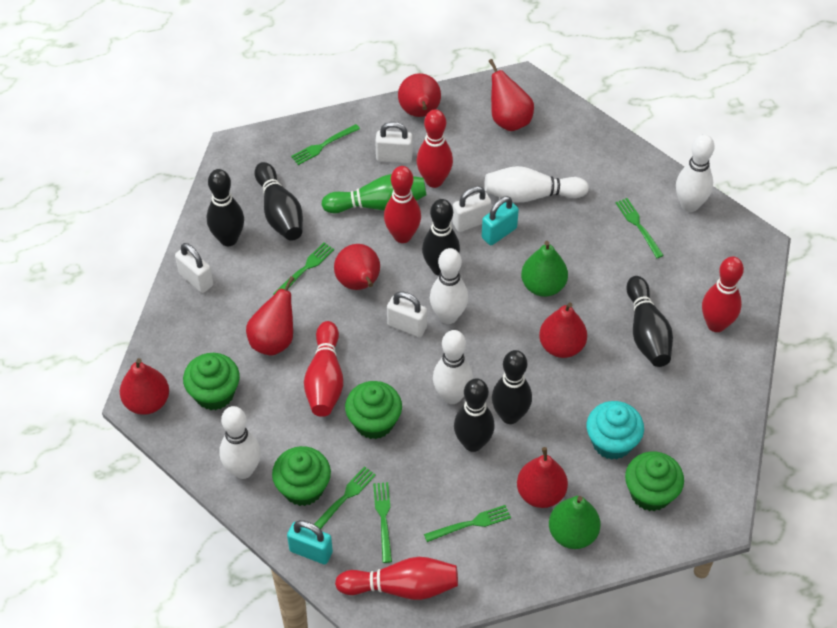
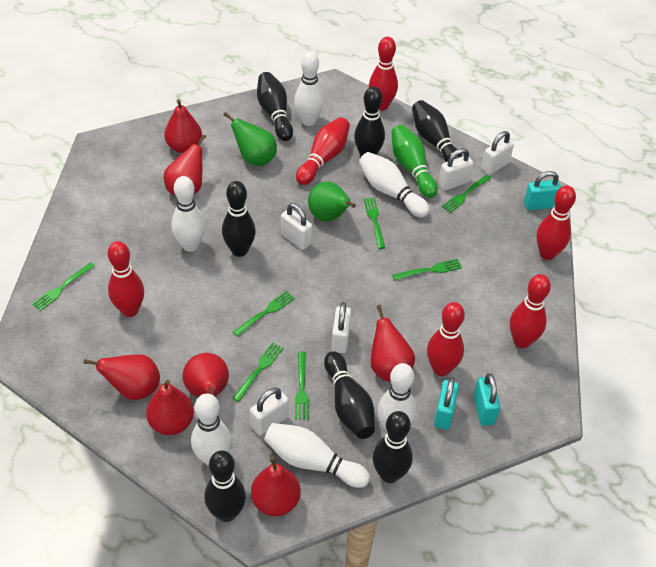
black bowling pin: [207,169,244,246] [255,162,303,241] [422,199,460,276] [454,378,495,452] [492,350,532,424] [626,276,673,367] = 6 -> [204,450,246,522] [222,181,256,257] [257,72,293,141] [324,351,375,439] [354,86,385,157] [373,411,413,483] [412,100,462,162] = 7
green cupcake: [183,353,240,410] [272,446,331,506] [345,381,402,439] [625,452,684,511] = 4 -> none = 0
green fork: [273,243,334,295] [291,124,360,165] [314,466,376,529] [373,482,392,563] [424,505,511,542] [616,198,664,258] = 6 -> [32,262,95,311] [232,342,283,402] [233,291,295,337] [295,352,309,419] [364,198,385,249] [392,259,462,280] [442,174,491,213] = 7
red bowling pin: [304,321,343,417] [335,557,458,600] [384,166,421,243] [417,109,453,188] [702,256,744,332] = 5 -> [108,241,144,317] [296,117,350,185] [369,37,398,111] [427,302,465,376] [510,274,551,348] [536,185,576,260] = 6
turquoise cupcake: [587,401,644,460] = 1 -> none = 0
turquoise padlock: [287,520,333,564] [482,196,519,245] = 2 -> [434,377,459,430] [473,374,501,426] [524,171,561,210] = 3
white bowling pin: [219,406,261,479] [430,248,468,324] [433,330,473,404] [484,166,589,203] [676,134,715,212] = 5 -> [171,176,205,252] [191,394,231,466] [264,423,370,488] [294,51,324,126] [359,152,430,217] [377,363,416,433] = 6
white padlock: [175,243,213,293] [375,122,413,163] [387,292,427,337] [453,186,492,232] = 4 -> [250,387,288,435] [281,203,312,250] [331,302,351,353] [439,148,473,191] [481,131,514,175] = 5

